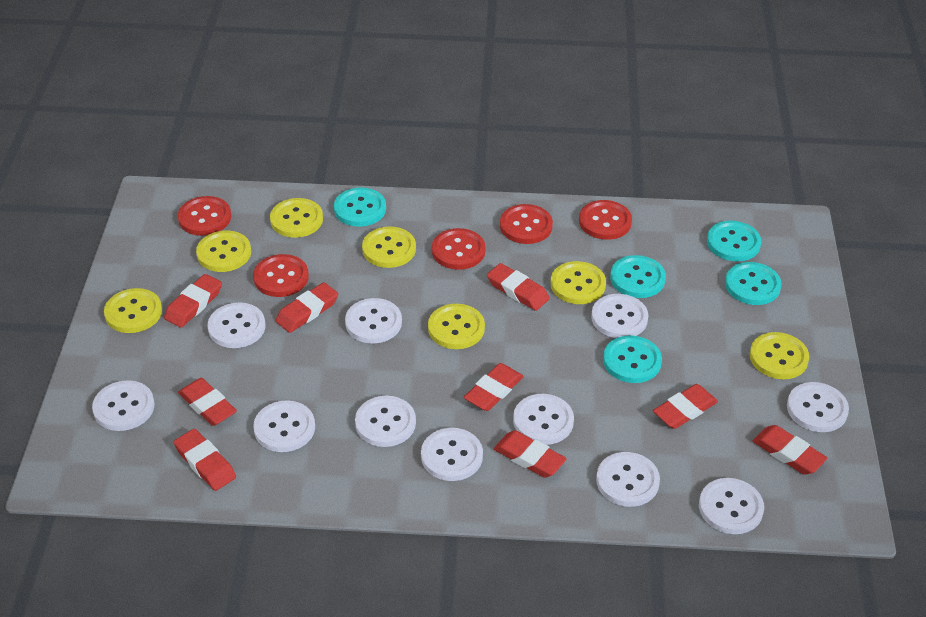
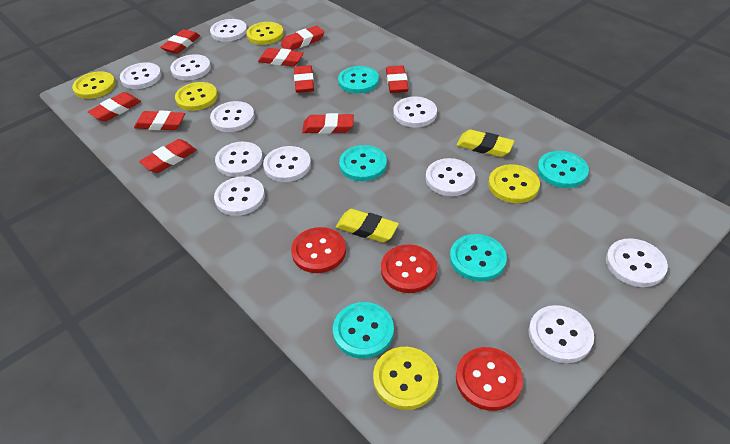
red button: [178,196,231,236] [253,254,309,297] [432,228,486,270] [500,204,553,244] [579,200,632,240] = 5 -> [291,227,346,273] [381,244,437,293] [456,347,523,411] = 3
yellow button: [104,288,162,333] [196,231,251,272] [270,198,323,238] [362,227,416,268] [428,304,485,349] [551,261,606,304] [750,332,809,379] = 7 -> [72,71,116,99] [175,82,218,111] [246,22,284,45] [373,347,439,410] [488,164,540,203] = 5
yellow eraser: none = 0 -> [336,209,399,243] [457,130,514,157] = 2

